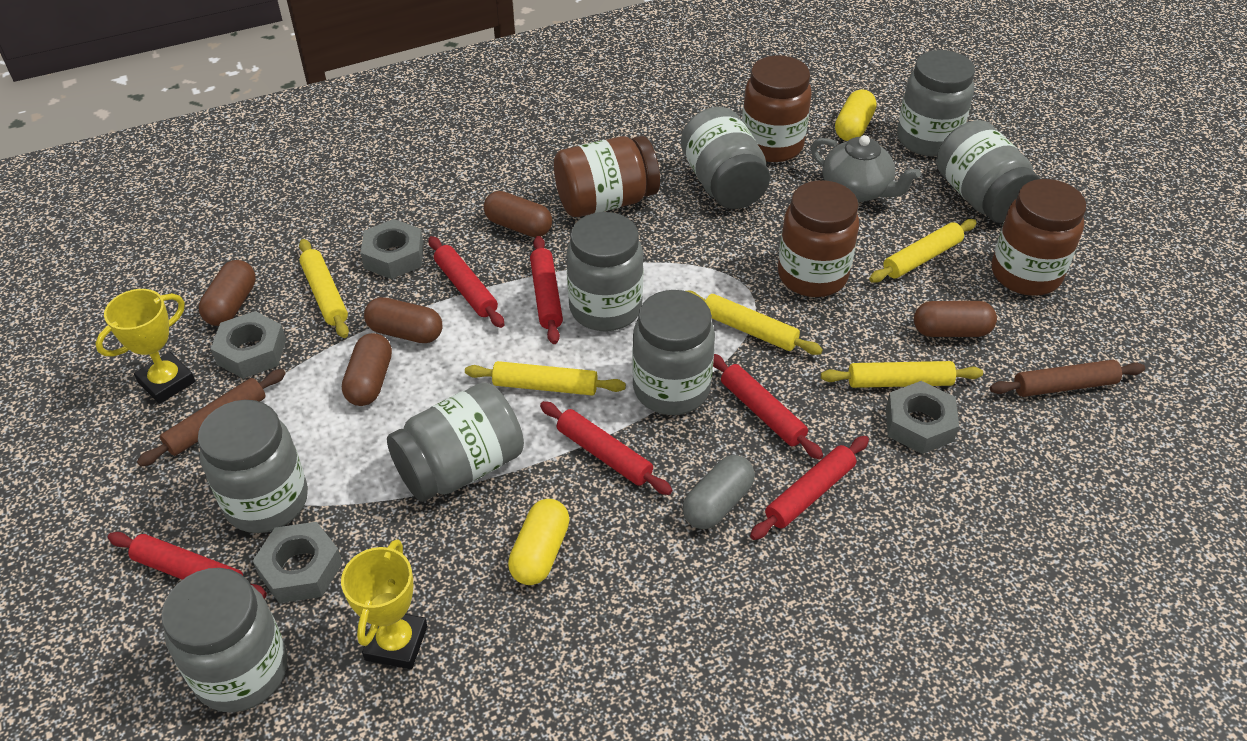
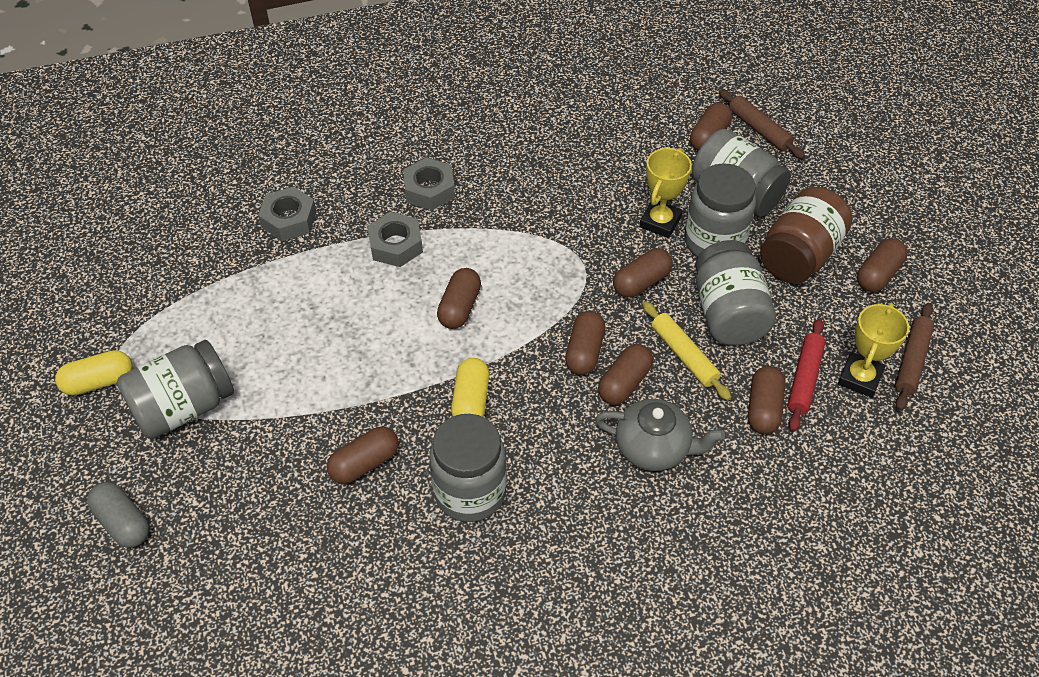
brown capsule: [199,260,256,326] [342,333,392,406] [364,297,443,343] [484,191,552,237] [914,301,997,337] = 5 -> [327,426,399,484] [437,268,481,329] [565,311,605,375] [598,344,653,405] [613,248,673,298] [690,103,732,151] [748,366,786,434] [857,238,908,292] = 8
brown jar: [554,136,660,217] [742,55,812,162] [778,180,859,297] [992,179,1086,296] = 4 -> [760,187,853,284] = 1
grey jar: [161,568,288,712] [198,400,308,533] [387,382,524,502] [566,212,643,331] [632,290,715,415] [681,107,770,209] [897,50,975,156] [936,120,1040,223] = 8 -> [117,340,234,439] [429,414,507,522] [684,163,756,257] [692,129,791,217] [695,240,776,346] = 5
grey nut: [211,311,286,379] [253,522,343,603] [361,219,424,279] [886,381,959,454] = 4 -> [258,187,317,241] [367,212,423,267] [403,157,455,210] = 3
red rolling pin: [108,532,267,599] [428,236,504,328] [530,236,563,344] [540,401,672,495] [713,354,823,460] [750,436,869,540] = 6 -> [787,318,826,432] = 1
yellow rolling pin: [299,239,349,338] [465,361,626,396] [687,291,823,355] [821,361,983,388] [869,219,977,283] = 5 -> [642,301,731,401] = 1

